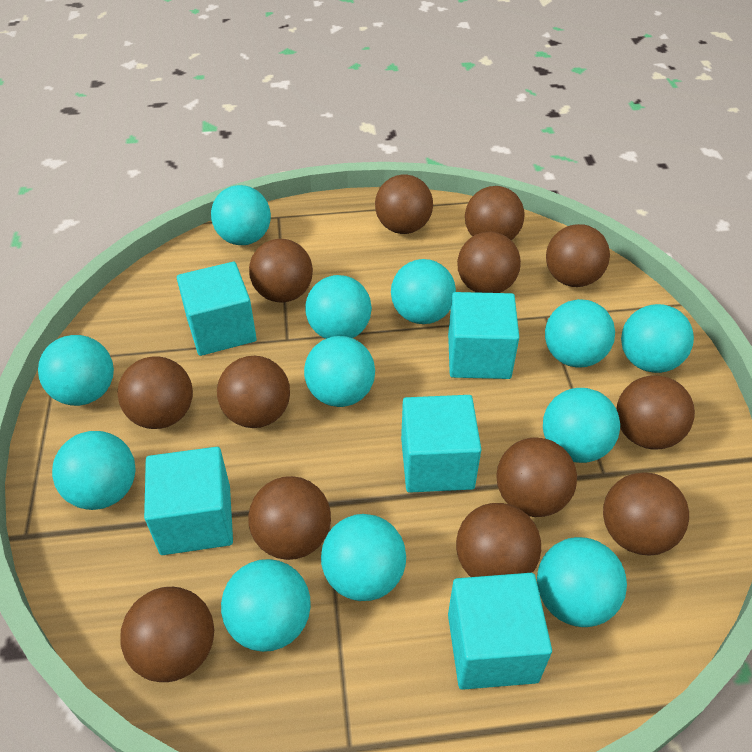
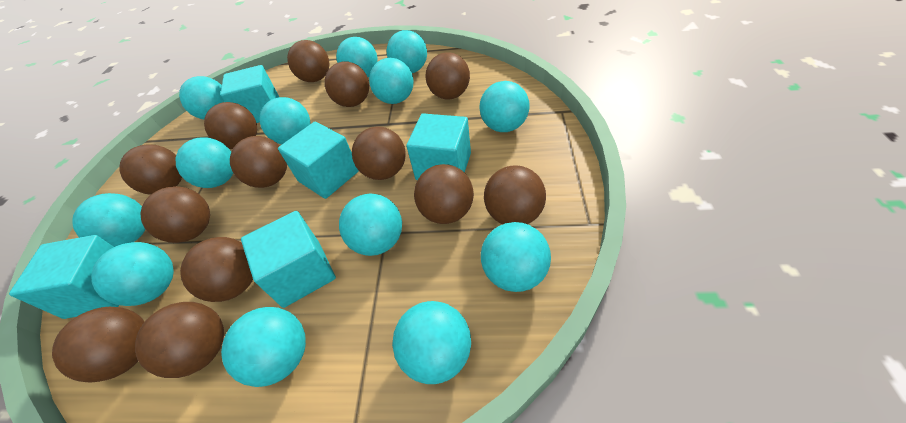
turquoise ball: [38,335,114,406] [52,431,136,510] [211,185,271,245] [221,559,311,652] [304,336,375,407] [305,275,372,339] [321,514,406,601] [391,259,456,324] [537,537,627,627] [543,388,620,463] [545,299,615,368] [621,304,694,373] = 12 -> [72,193,145,247] [91,242,174,306] [176,137,233,188] [179,76,225,119] [221,307,306,387] [259,97,310,144] [336,37,378,77] [339,194,402,256] [369,58,413,104] [387,30,427,73] [392,301,471,384] [479,81,530,132] [481,222,551,292] = 13

